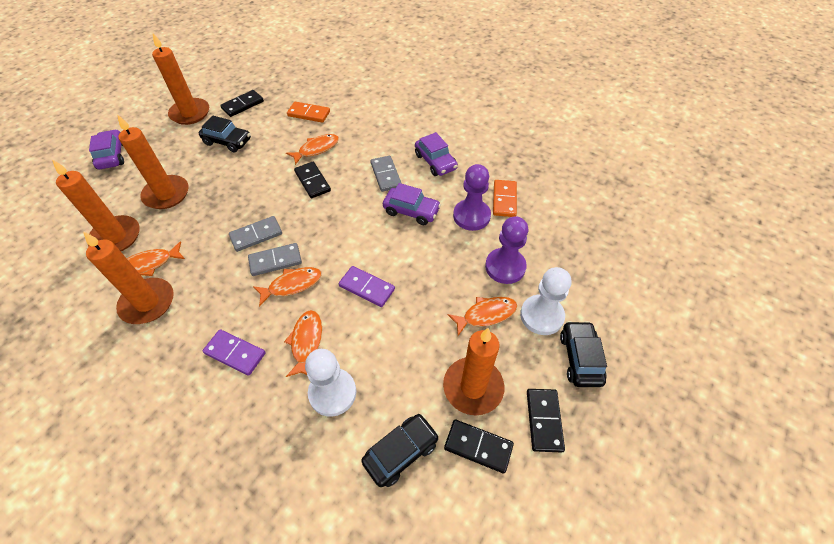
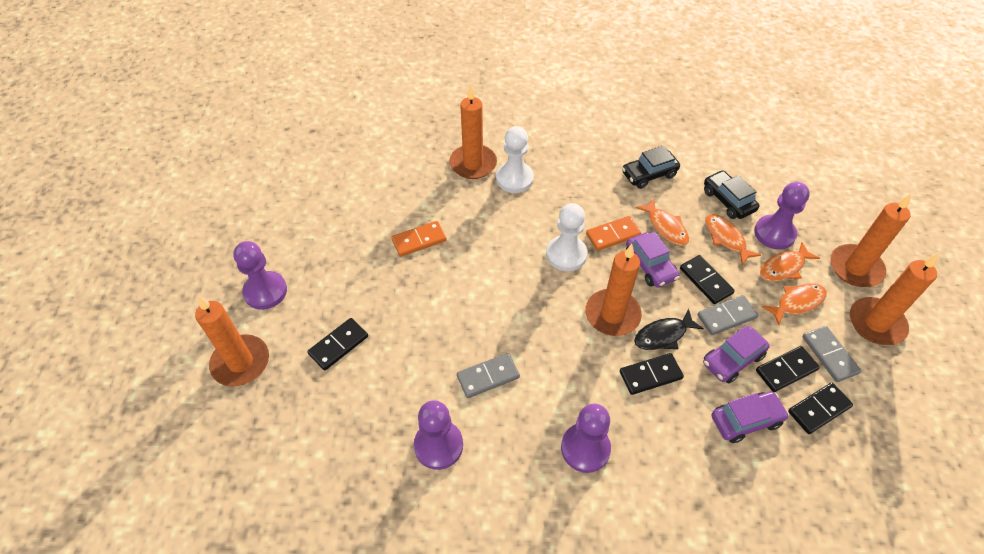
black car: [199,115,251,153] [361,414,439,487] [560,321,607,387] = 3 -> [622,145,680,189] [704,170,759,219] = 2
black domino: [220,90,264,117] [294,162,331,198] [444,419,514,473] [527,389,565,452] = 4 -> [307,318,368,371] [620,353,684,395] [680,255,735,304] [756,346,820,392] [788,383,853,434] = 5
black fish: none = 0 -> [634,309,704,350] = 1
orange fish: [127,241,185,276] [253,267,322,306] [284,310,322,377] [286,134,339,165] [448,297,517,336] = 5 -> [636,198,689,246] [705,214,761,265] [760,242,820,282] [761,283,827,325] = 4
purple domino: [203,329,265,376] [339,266,395,307] = 2 -> none = 0
purple pawn: [453,164,491,231] [485,216,528,284] = 2 -> [233,241,287,310] [414,400,463,470] [561,404,611,473] [754,182,810,250] = 4

